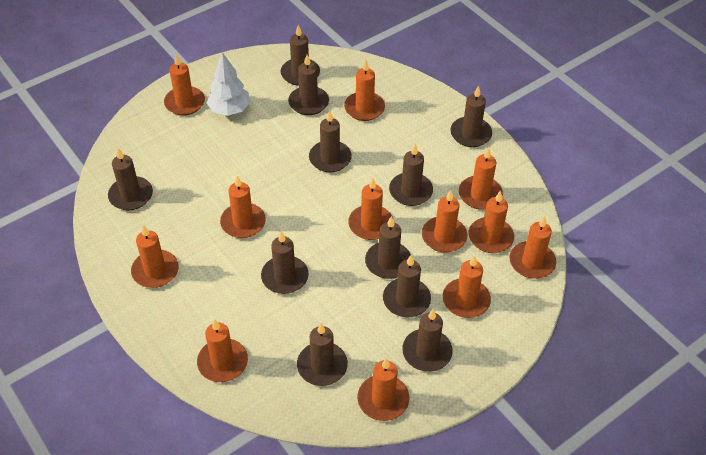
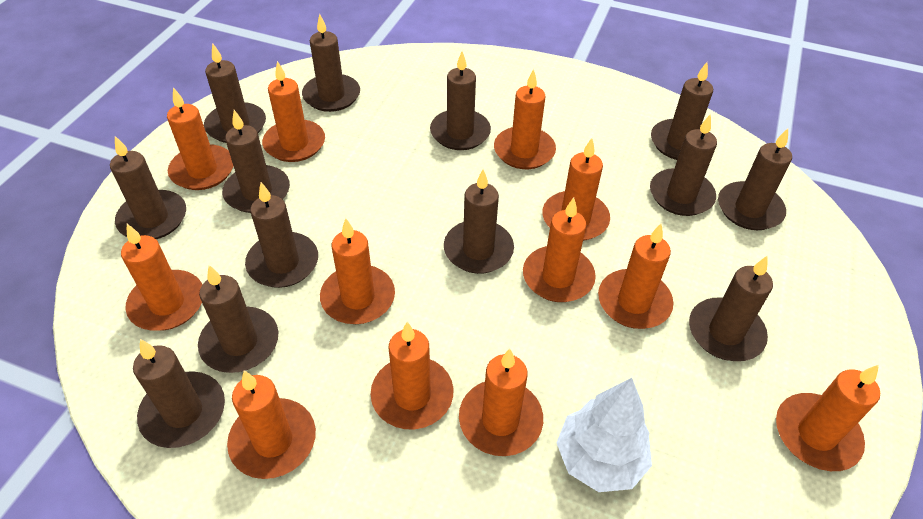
brown candle: [108,148,153,210] [261,231,309,294] [281,25,320,86] [288,55,329,115] [297,323,348,386] [309,111,352,172] [365,216,411,279] [383,255,431,317] [389,144,433,206] [402,309,453,372] [450,86,492,147] = 11 -> [110,136,186,239] [133,339,225,448] [198,265,278,373] [204,43,266,143] [222,110,290,213] [245,182,318,288] [302,14,360,112] [430,51,491,150] [444,169,514,274] [650,114,717,216] [651,62,713,160] [689,255,773,361] [718,128,792,230] = 13

